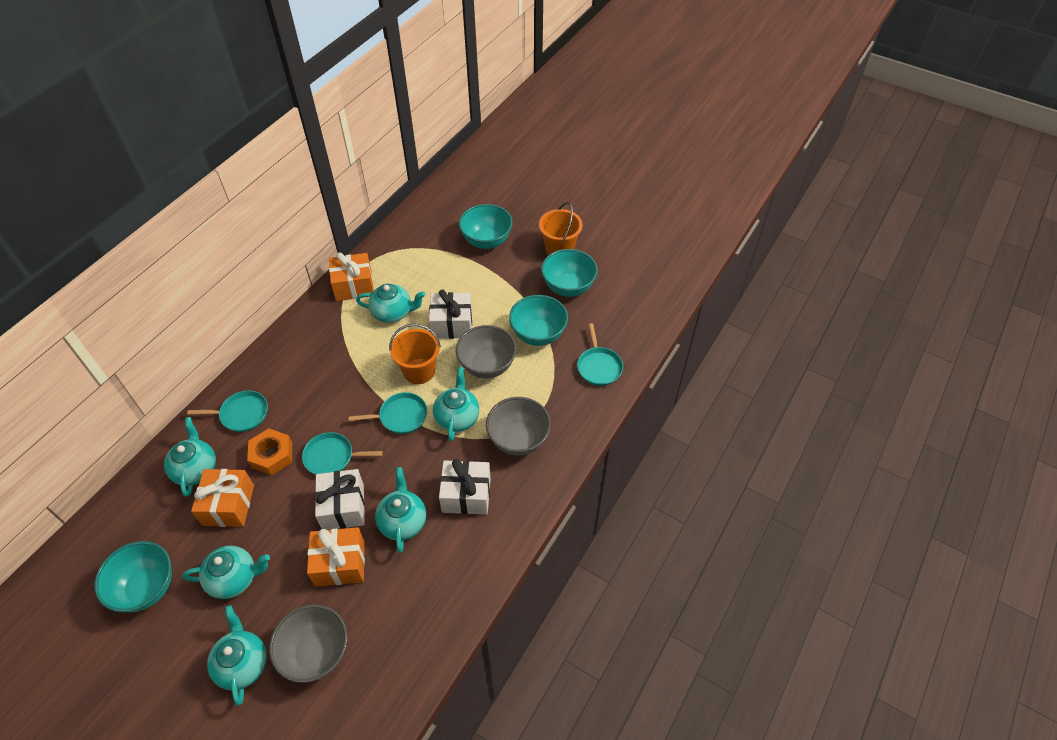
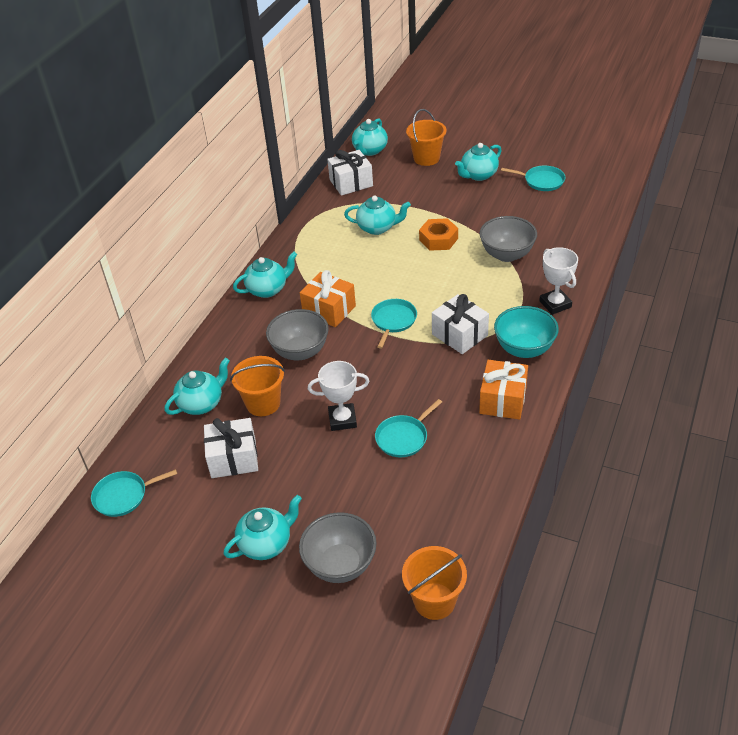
orange bucket: [389,324,441,384] [539,202,583,255] = 2 -> [230,356,285,416] [402,546,467,620] [406,109,447,166] = 3
orange gift: [191,469,254,527] [307,527,365,587] [329,252,374,301] = 3 -> [300,270,356,327] [479,360,528,420] = 2
turquoise bowl: [94,541,172,613] [459,204,513,249] [509,295,568,346] [541,249,598,297] = 4 -> [494,306,559,358] = 1
white trophy: none = 0 -> [308,361,369,431] [539,247,578,315] = 2

